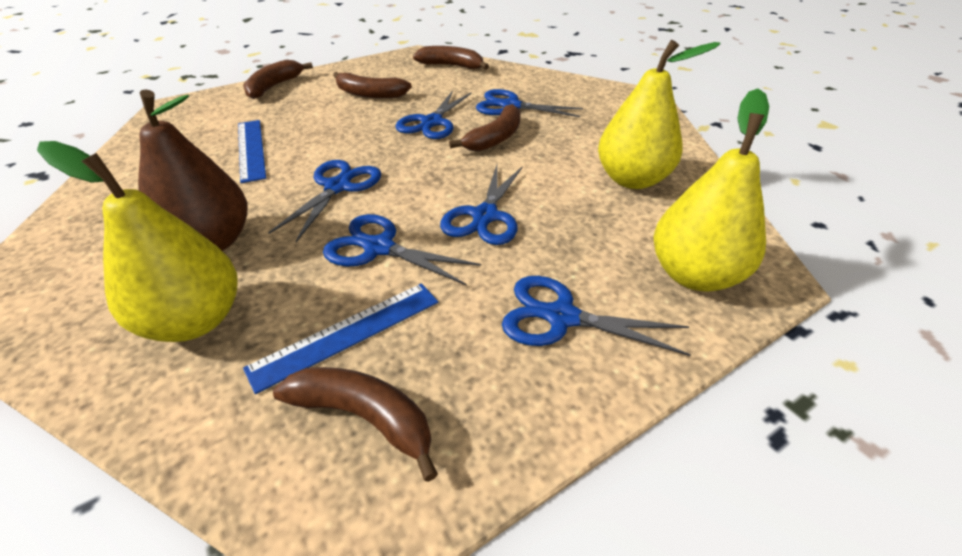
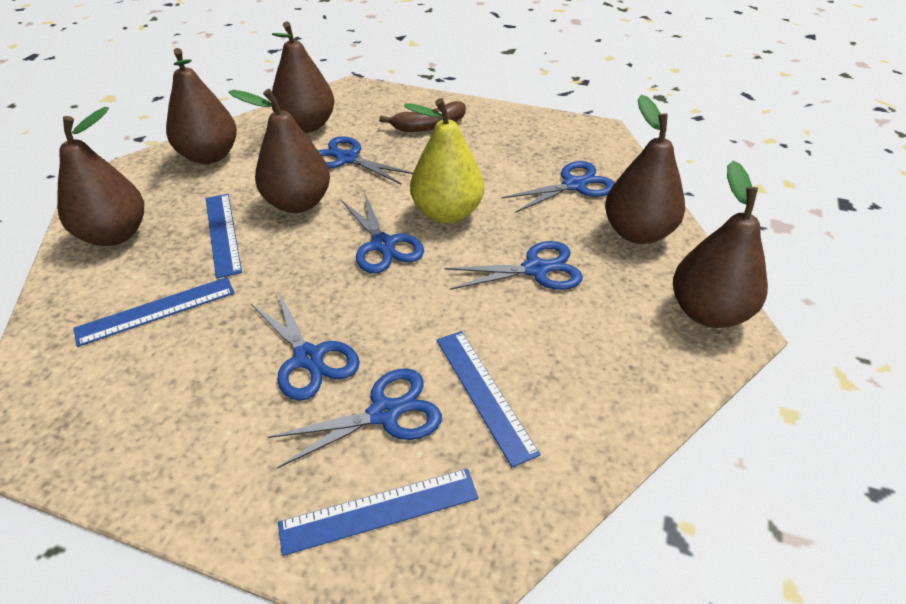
blue ruler: [238,120,266,183] [243,283,438,394] = 2 -> [74,277,234,347] [206,194,242,278] [278,469,478,556] [437,331,541,467] = 4
brown banana: [243,60,313,99] [273,367,438,482] [333,72,412,98] [413,46,489,70] [449,104,521,151] = 5 -> [379,101,466,132] = 1
brown pear: [138,89,248,251] = 1 -> [57,107,144,246] [166,48,237,164] [229,89,330,213] [271,22,334,133] [605,95,685,244] [673,161,768,328] = 6
yellow pear: [37,141,238,342] [598,40,720,189] [653,89,769,292] = 3 -> [404,98,484,223] = 1

